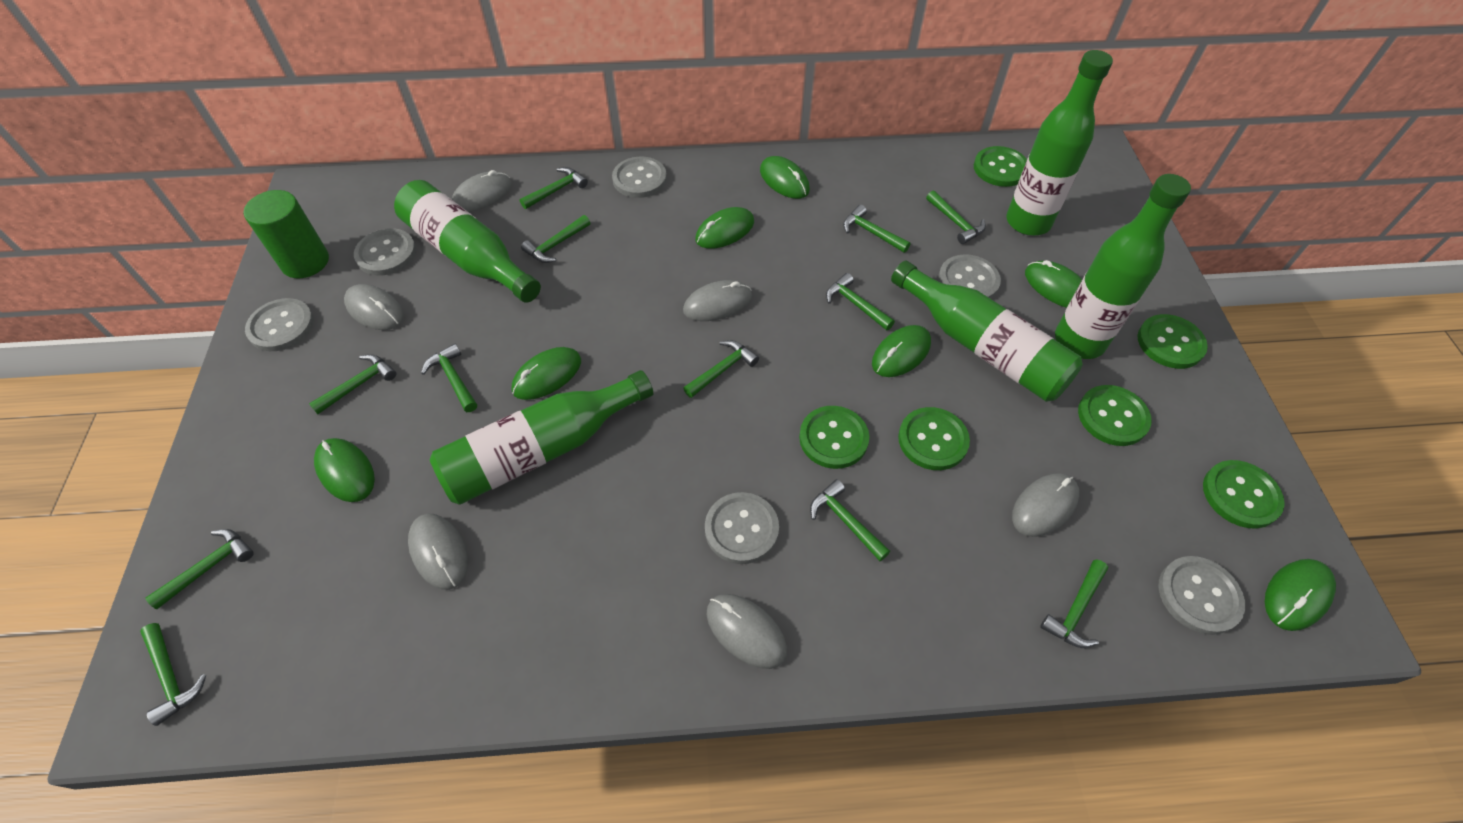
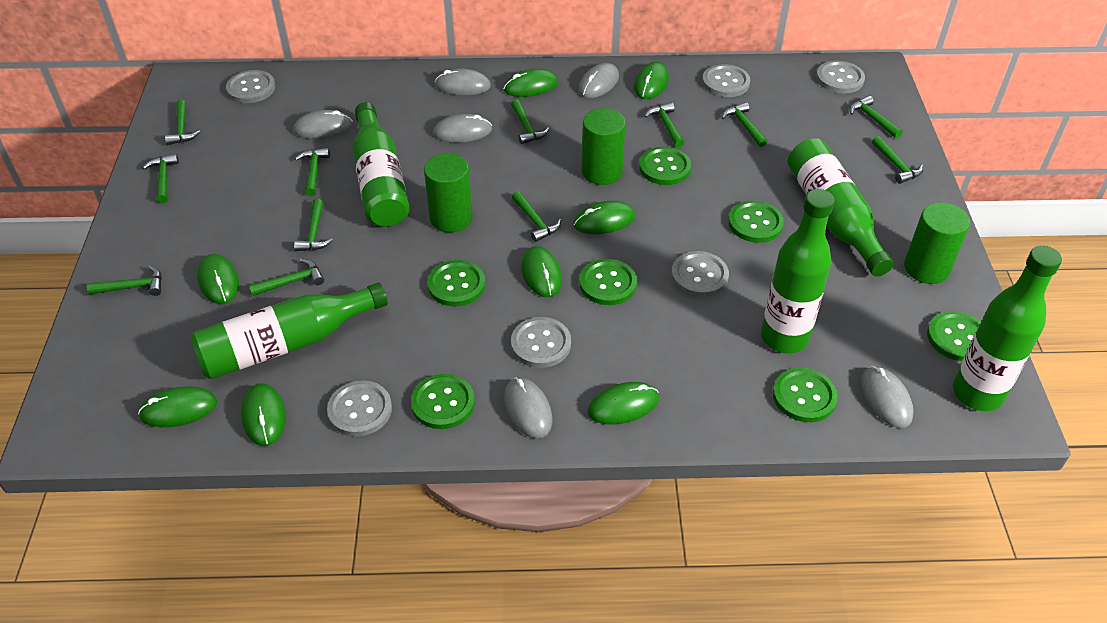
green button: [799,406,869,469] [898,407,970,470] [974,146,1027,187] [1078,385,1152,446] [1137,314,1208,369] [1203,460,1285,529] = 6 -> [411,374,475,429] [428,260,485,306] [580,259,637,305] [639,147,691,185] [728,200,784,243] [773,367,838,422] [927,311,981,361] = 7
green cylinder: [244,190,329,278] = 1 -> [424,153,473,233] [582,108,626,185] [904,202,970,284] = 3
green mouse: [314,438,375,502] [512,347,581,400] [695,207,754,249] [760,156,810,199] [872,325,931,377] [1025,260,1082,308] [1265,559,1336,631] = 7 -> [138,387,217,427] [197,254,239,304] [241,383,286,446] [503,69,558,97] [521,246,562,297] [573,201,635,234] [588,382,659,425] [634,62,669,99] = 8

